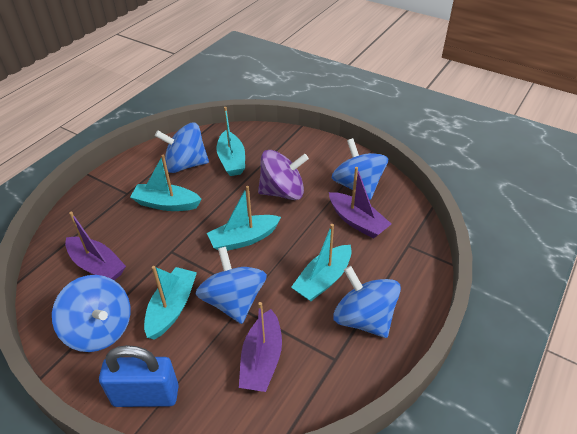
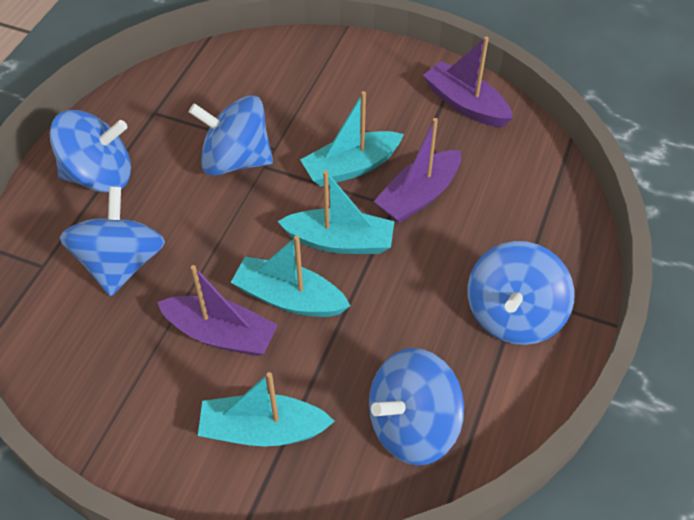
blue padlock: [99,345,179,407] = 1 -> none = 0
purple spinning top: [258,150,309,200] = 1 -> none = 0
turquoise boat: [130,155,202,211] [144,266,197,340] [207,186,281,251] [217,107,245,176] [291,224,352,301] = 5 -> [198,372,335,447] [231,236,350,317] [277,171,394,254] [300,91,404,187] = 4

